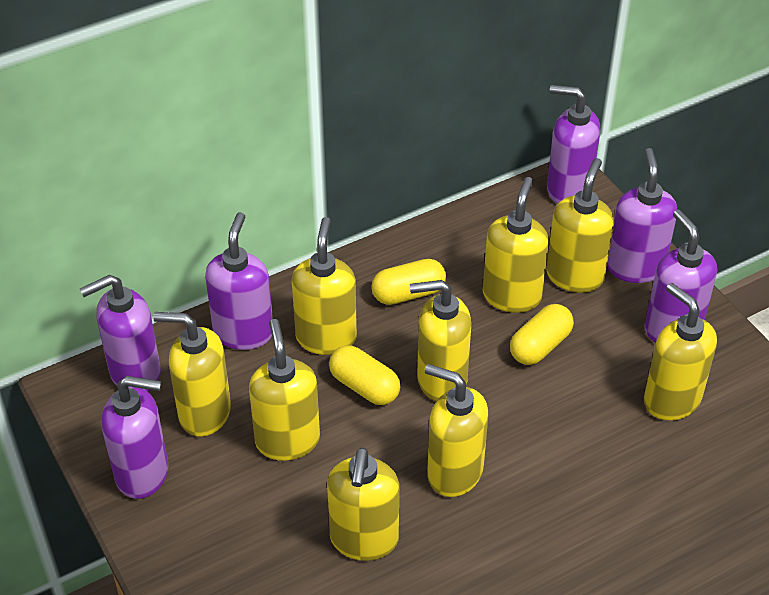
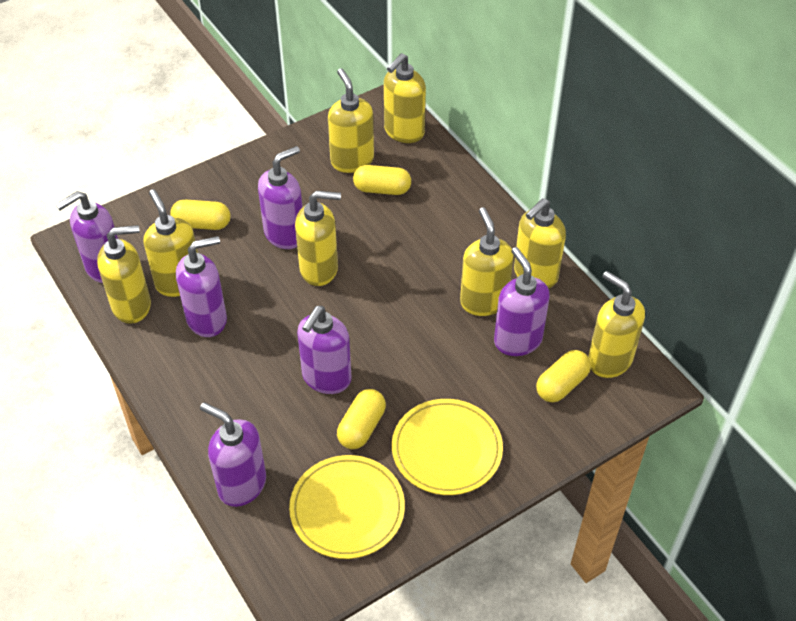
yellow capsule: [329,345,400,405] [371,259,446,305] [510,304,574,365] = 3 -> [170,200,231,230] [337,389,386,449] [353,165,411,195] [536,350,591,402] = 4
yellow plate: none = 0 -> [289,455,405,559] [392,399,503,495] = 2
yellow soap dispenser: [153,312,231,437] [249,319,320,461] [292,217,357,355] [327,447,399,561] [410,280,471,401] [425,364,488,497] [483,177,549,313] [546,158,614,293] [644,283,717,421] = 9 -> [97,225,151,324] [143,189,198,297] [295,191,341,286] [328,69,374,173] [384,53,426,143] [460,207,514,316] [514,198,566,288] [588,271,645,378] = 8

